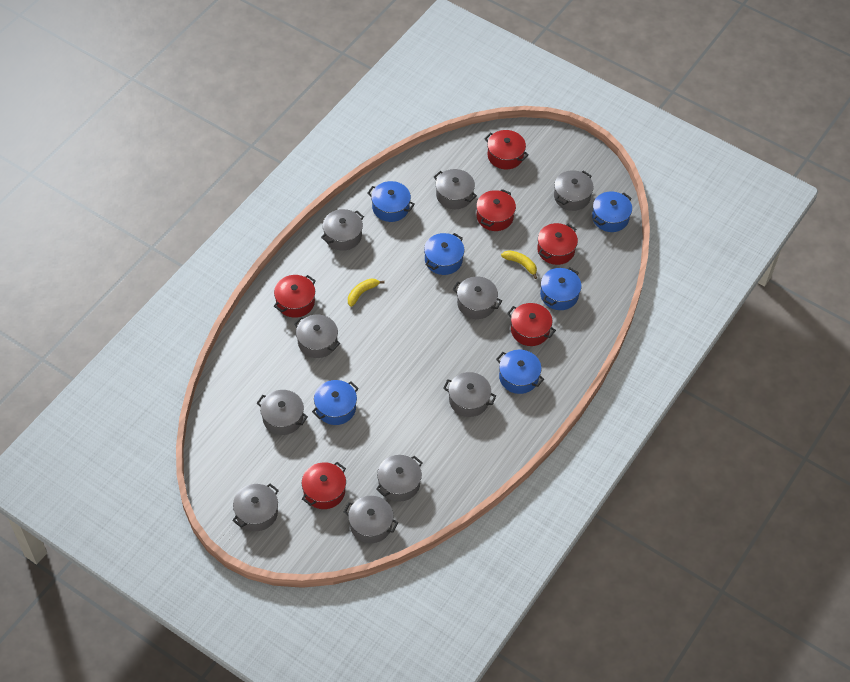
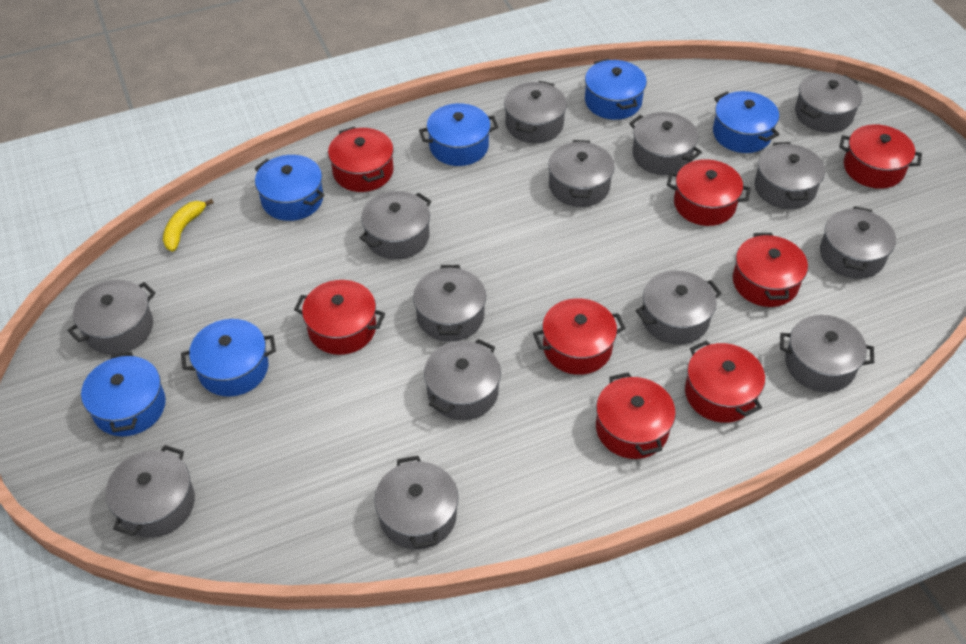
grey pot: [232,484,279,531] [257,390,308,435] [294,314,340,358] [321,209,364,251] [344,496,398,543] [376,455,422,502] [434,169,477,209] [443,372,496,417] [453,277,502,319] [554,170,594,211] = 10 -> [67,280,156,355] [106,445,195,538] [360,191,432,260] [374,456,458,550] [413,265,486,342] [424,339,501,420] [504,81,567,143] [548,140,615,207] [629,112,702,175] [636,270,722,345] [754,142,825,209] [780,315,874,392] [795,72,862,133] [820,206,896,279] = 14
red pot: [274,275,316,318] [302,462,346,509] [476,189,516,231] [485,130,529,169] [507,303,556,346] [537,223,578,265] = 6 -> [294,280,385,355] [328,127,394,192] [533,298,625,375] [596,372,676,459] [667,159,751,226] [685,340,765,423] [733,233,808,307] [839,124,922,189] = 8
yellow banana: [348,278,385,307] [501,250,537,279] = 2 -> [163,199,214,252] = 1

